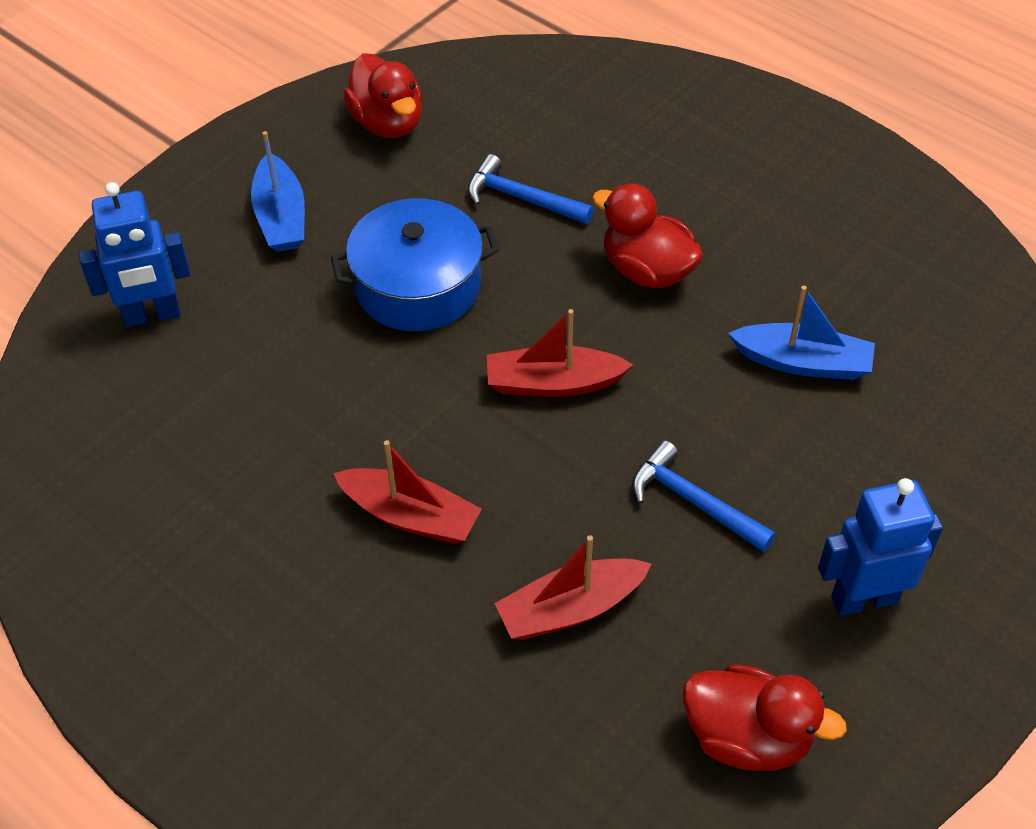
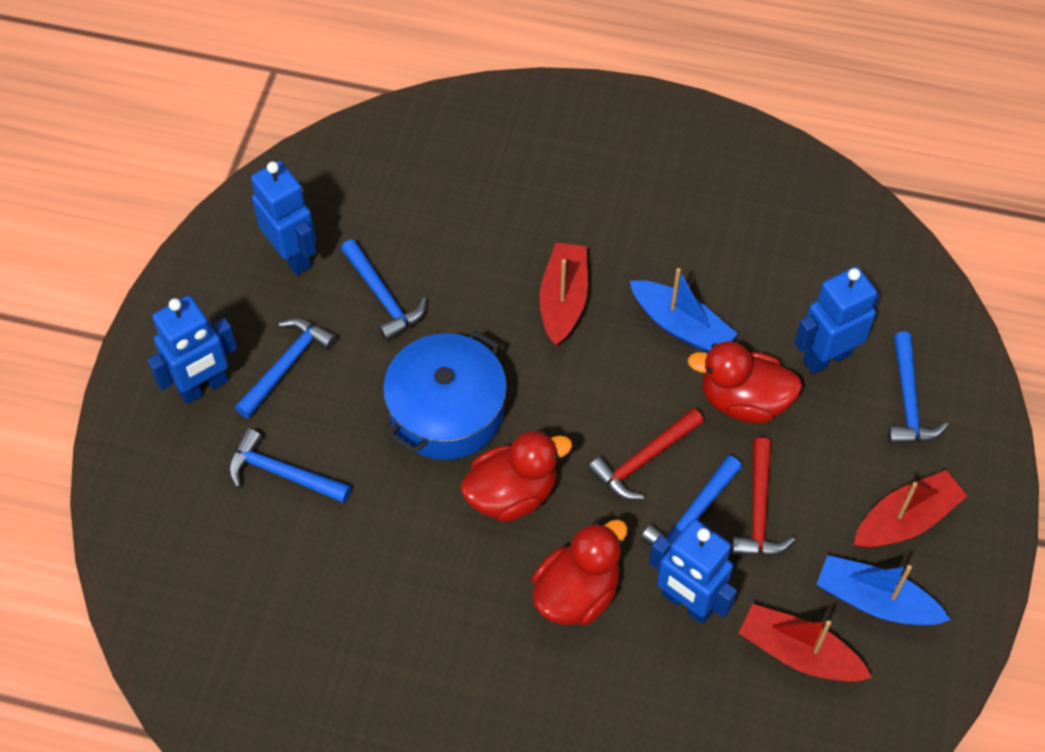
blue hammer: [468,154,594,224] [632,440,776,552] = 2 -> [228,428,351,503] [235,318,337,419] [341,239,427,341] [641,455,742,546] [887,332,948,444] = 5
blue robot: [79,182,191,327] [818,478,943,616] = 2 -> [147,295,237,404] [251,161,316,275] [649,519,737,624] [794,267,880,374] = 4
red hammer: none = 0 -> [588,408,704,500] [731,437,795,556] = 2

